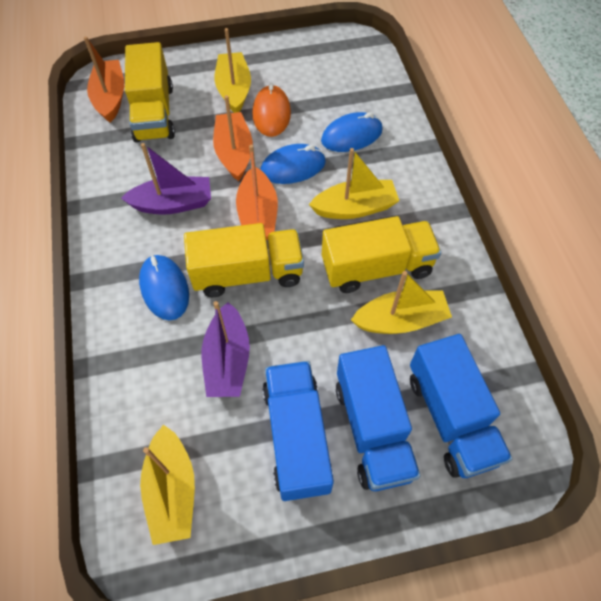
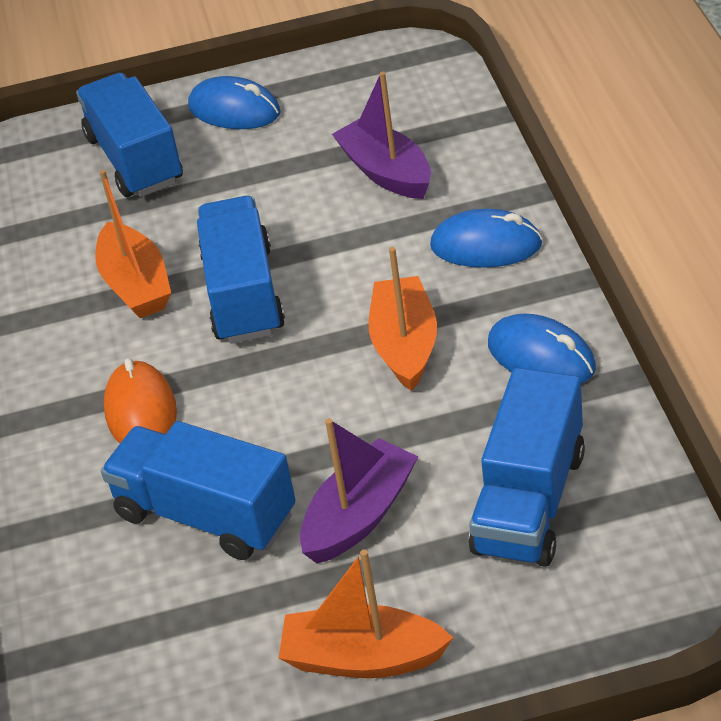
blue truck: [263,361,334,501] [336,345,420,491] [410,334,512,478] = 3 -> [76,73,183,197] [101,421,296,560] [197,196,285,344] [469,368,585,567] = 4
yellow boat: [140,425,195,545] [215,28,251,113] [309,148,399,219] [351,271,452,334] = 4 -> none = 0
yellow truck: [125,42,175,143] [184,223,304,297] [322,216,441,293] = 3 -> none = 0

